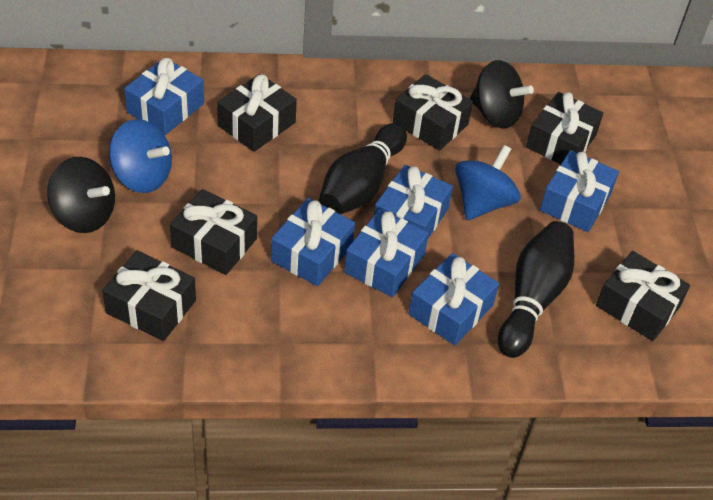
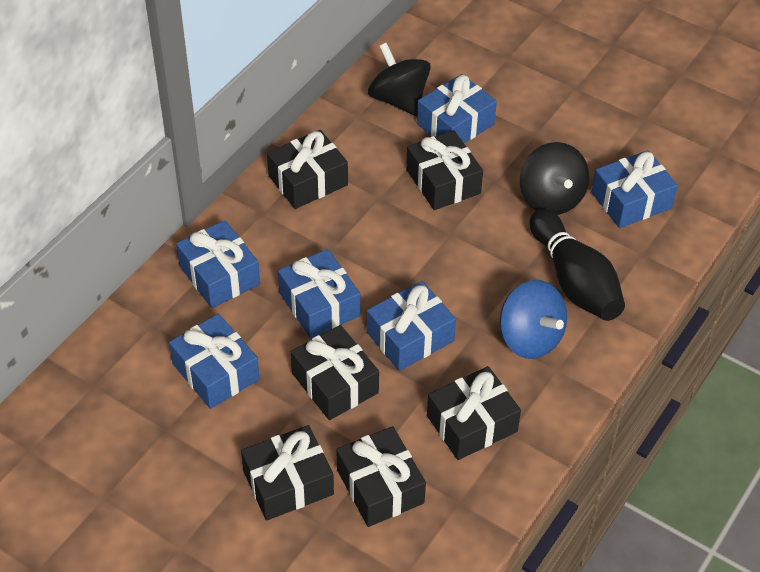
black bowling pin: [319,123,407,214] [498,221,574,358] = 2 -> [530,209,625,321] = 1
blue spinning top: [109,119,172,193] [455,145,521,220] = 2 -> [500,280,567,359] = 1

